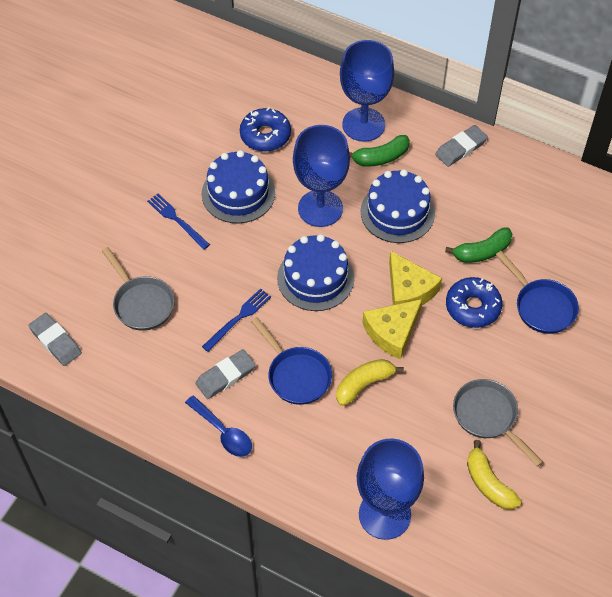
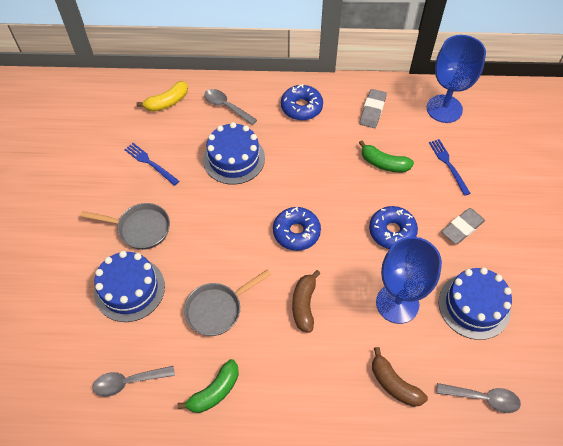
blue donut: [240,107,291,152] [446,277,502,328] = 2 -> [273,207,321,251] [281,84,323,120] [369,206,418,249] = 3
blue goblet: [293,125,350,227] [340,40,394,142] [357,439,424,540] = 3 -> [376,237,442,324] [427,35,486,123] = 2
blue pan: [251,317,332,405] [496,251,579,334] = 2 -> none = 0
blue spoon: [185,395,252,457] = 1 -> none = 0
brown banana: none = 0 -> [292,270,320,333] [372,347,428,407] = 2
grey eraser: [28,313,82,366] [195,349,256,399] [435,125,488,167] = 3 -> [359,89,387,128] [441,208,485,244] = 2
grey spoon: none = 0 -> [92,366,175,397] [204,89,257,125] [436,383,521,413] = 3
yellow banana: [336,359,404,406] [467,440,521,510] = 2 -> [137,81,188,112] = 1
yellow cheese: [362,299,422,359] [389,251,442,306] = 2 -> none = 0

